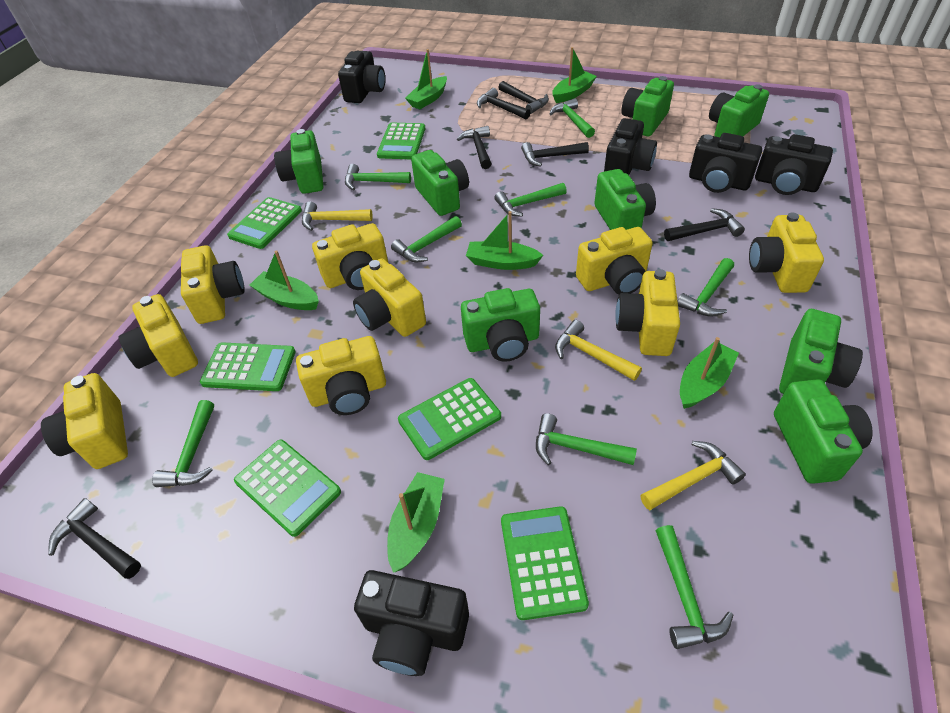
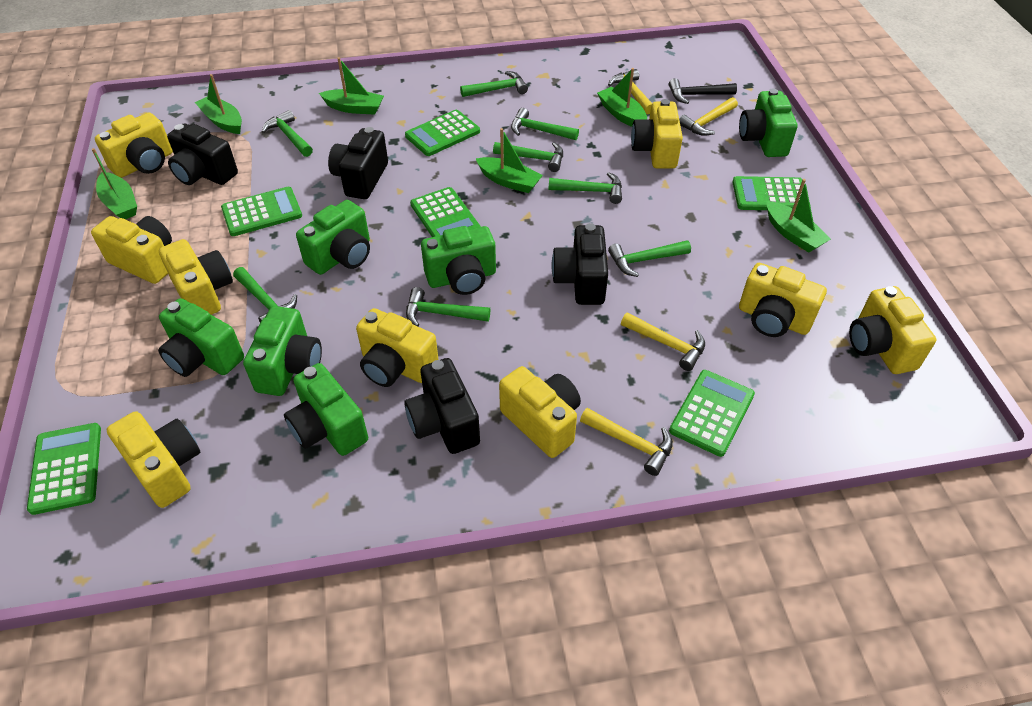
black camera: [338,51,385,103] [354,570,469,676] [604,118,657,175] [689,133,762,193] [755,134,833,195] = 5 -> [167,123,238,185] [328,127,388,199] [404,358,480,454] [552,223,608,305] = 4
black hammer: [48,498,141,579] [457,126,492,169] [477,88,531,119] [498,81,549,114] [521,142,589,167] [664,208,745,241] = 6 -> [669,78,737,104] = 1
green camera: [274,129,323,194] [411,150,469,216] [461,288,540,362] [594,169,656,230] [622,76,674,136] [709,84,769,137] [774,379,873,484] [779,309,863,394] = 8 -> [158,298,244,377] [243,306,322,396] [284,363,368,456] [296,200,370,275] [421,226,496,295] [739,88,797,157] = 6
yellow hammer: [302,201,373,231] [555,320,642,381] [641,441,746,510] = 3 -> [580,408,673,476] [608,69,652,114] [621,312,705,371] [679,97,738,136] = 4

